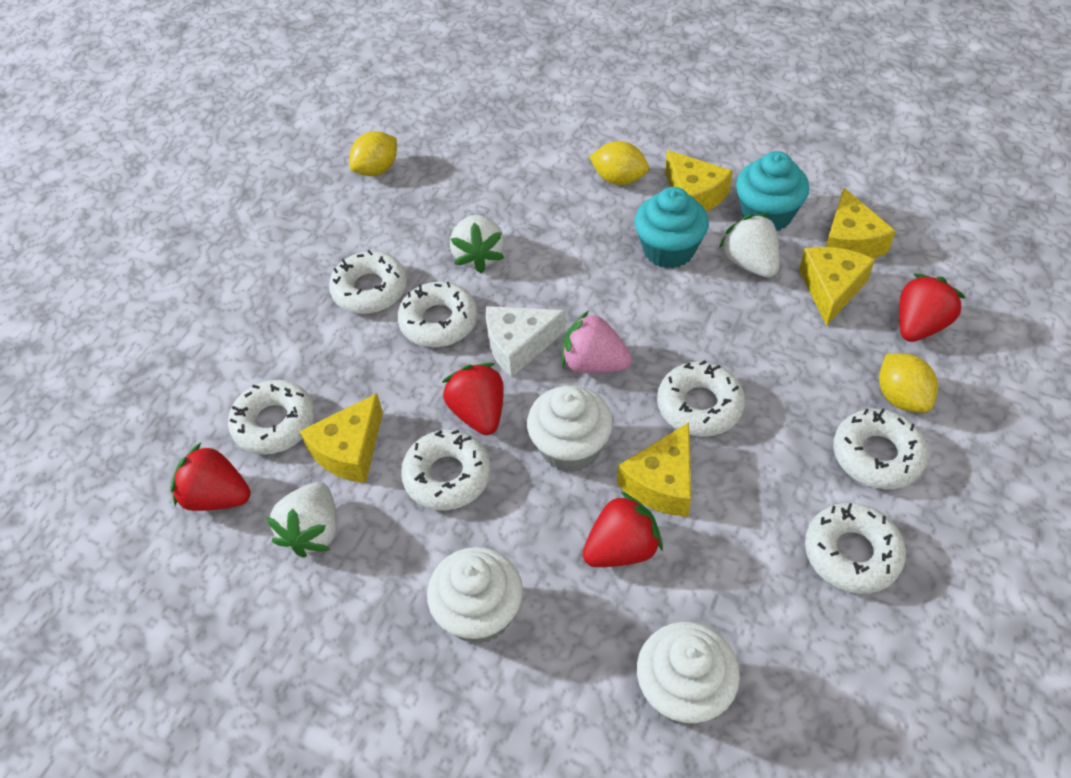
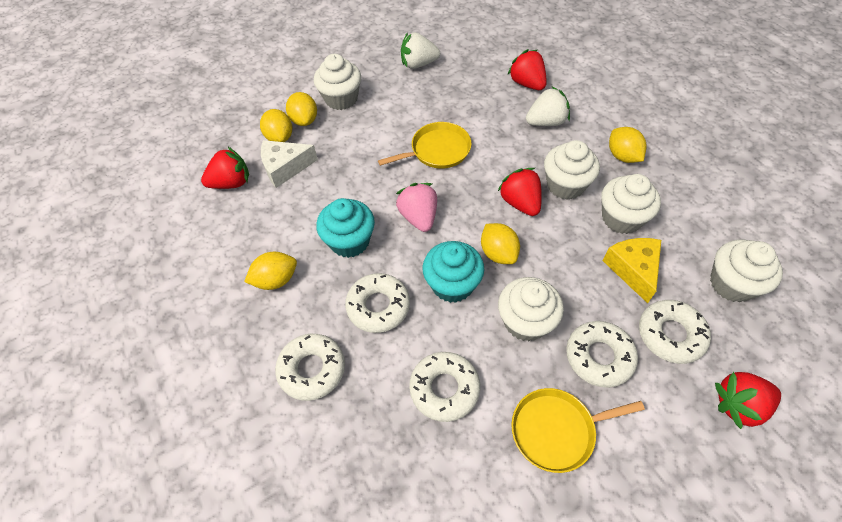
white cupcake: [427,547,523,644] [527,386,613,472] [637,622,740,725] = 3 -> [314,54,361,110] [498,277,564,341] [544,140,600,200] [601,174,661,234] [710,240,783,302] = 5
white donut: [228,380,315,455] [329,250,407,314] [397,281,477,347] [401,430,491,510] [657,360,745,437] [805,503,906,594] [833,408,928,489] = 7 -> [275,334,345,401] [345,273,410,333] [409,352,480,422] [566,321,638,388] [639,300,711,364] = 5
white strawberry: [266,482,337,558] [450,215,505,273] [719,214,780,278] = 3 -> [401,32,440,69] [526,86,570,126] = 2
yellow cheese: [300,393,383,483] [617,422,691,517] [665,150,733,212] [799,247,875,326] [826,188,896,258] = 5 -> [603,238,661,303] = 1
yellow lemon: [349,131,397,176] [589,141,649,185] [879,354,938,413] = 3 -> [244,252,297,290] [260,109,292,142] [286,92,317,126] [481,223,520,264] [609,127,647,163] = 5
yellow pan: none = 0 -> [378,122,472,169] [511,388,645,473] = 2

